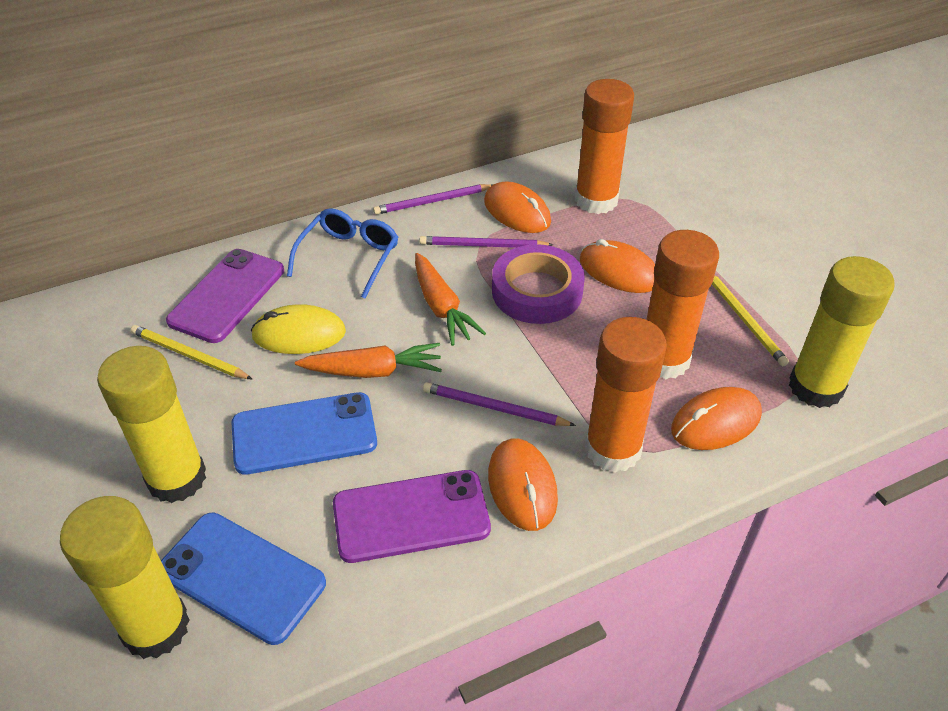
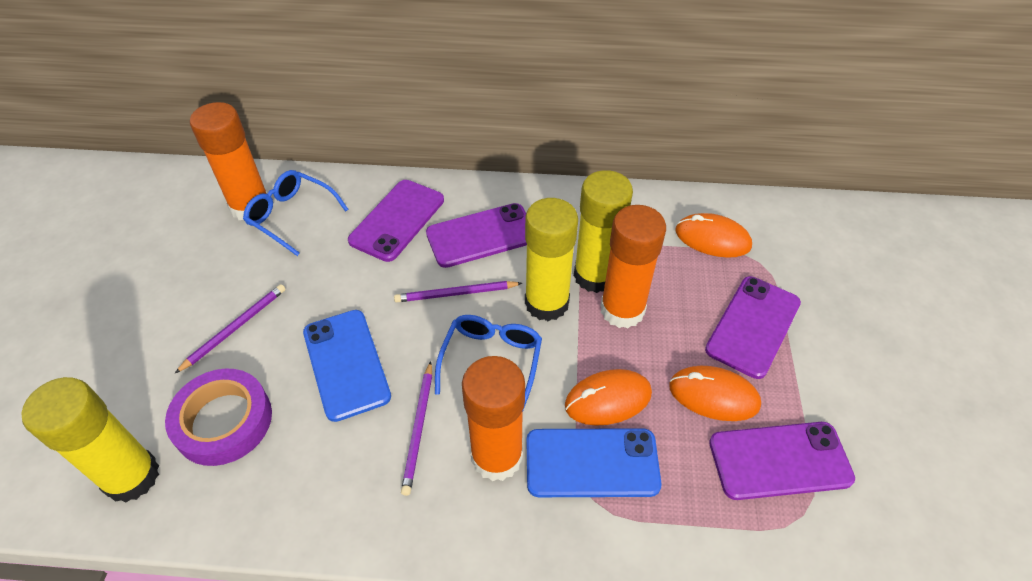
blue glasses: [287,208,398,298] = 1 -> [243,170,349,256] [435,315,542,410] = 2
orange carrot: [295,343,442,378] [415,253,486,346] = 2 -> none = 0
orange mouse: [484,181,551,233] [488,439,558,531] [580,239,655,293] [671,387,762,450] = 4 -> [565,369,652,426] [669,366,761,421] [676,213,752,258] = 3
purple phone: [166,249,284,343] [333,470,491,563] = 2 -> [348,180,444,262] [426,203,527,268] [705,276,801,379] [709,422,855,500] = 4
yellow mouse: [251,304,346,354] = 1 -> none = 0
yellow pencil: [130,325,252,379] [712,275,789,366] = 2 -> none = 0

